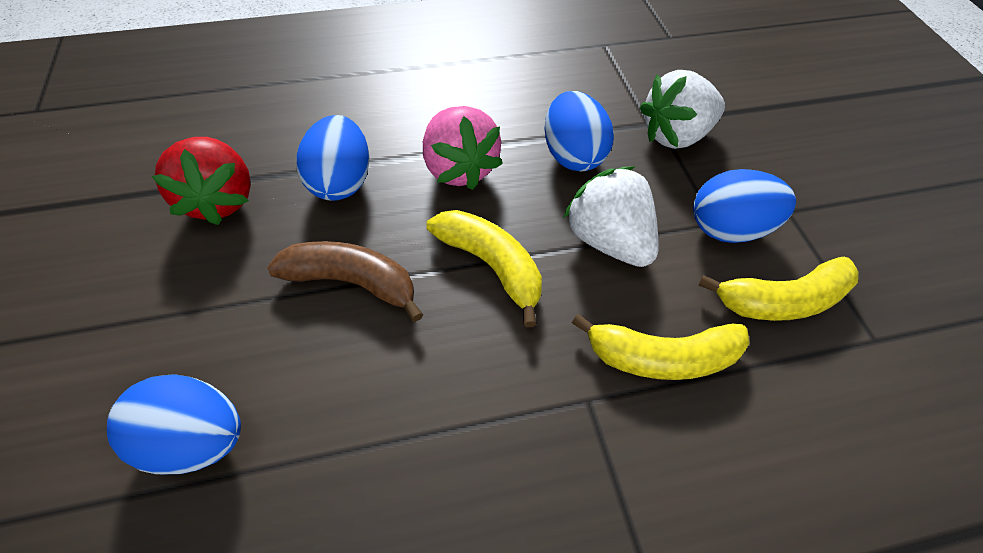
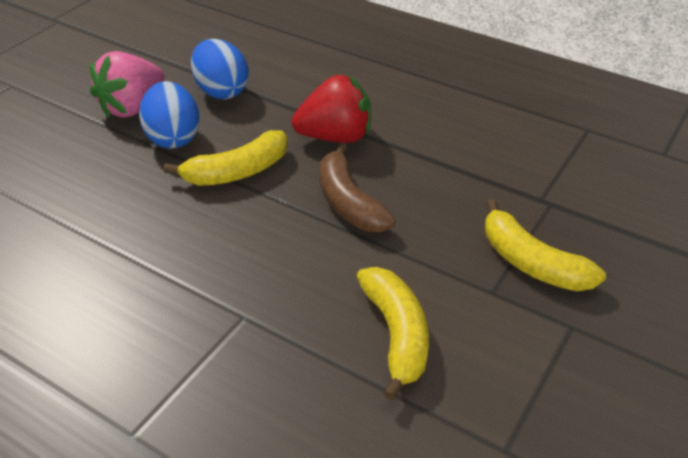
blue egg: [107,374,241,474] [296,115,370,201] [544,91,614,171] [693,169,796,243] = 4 -> [139,81,200,149] [191,39,249,99] = 2
white strawberry: [563,166,659,267] [640,70,725,149] = 2 -> none = 0

